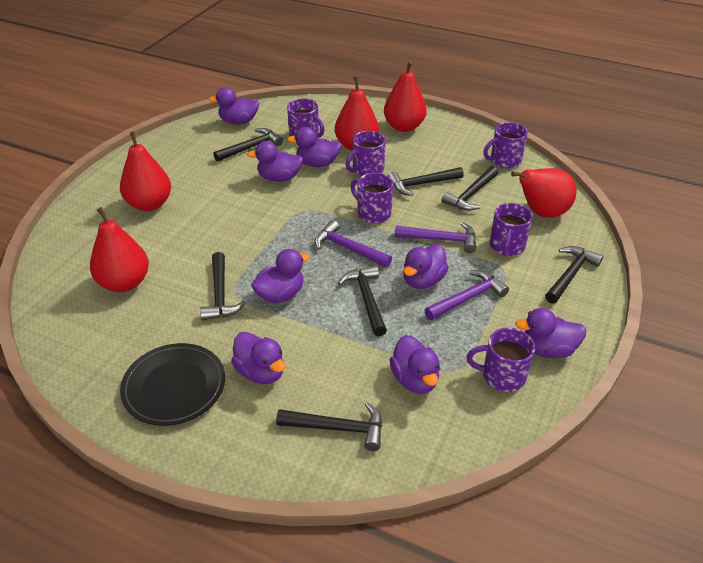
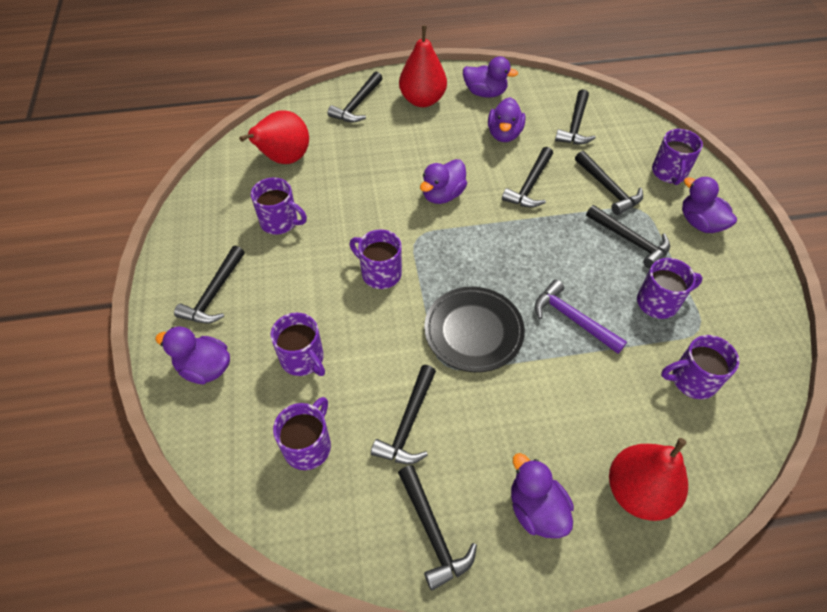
black hammer: [200,252,246,321] [213,128,283,162] [276,402,382,451] [338,265,387,336] [388,167,464,196] [442,166,498,211] [545,246,603,303] = 7 -> [174,246,245,324] [328,72,383,122] [371,365,436,464] [398,465,477,591] [502,147,553,208] [555,89,596,144] [575,151,643,215] [586,205,670,269] = 8
purple duck: [208,87,259,124] [231,332,285,384] [247,141,303,182] [251,249,310,303] [287,127,341,167] [390,335,440,394] [403,244,449,289] [515,308,586,358] = 8 -> [155,326,230,384] [420,159,467,204] [463,56,518,98] [488,97,525,142] [511,453,574,538] [682,177,737,233] = 6
purple hammer: [315,220,392,267] [395,222,476,253] [425,270,509,320] = 3 -> [535,280,627,354] = 1
purple mug: [287,98,325,138] [346,131,386,176] [350,173,393,223] [467,328,535,392] [483,122,528,168] [490,203,533,256] = 6 -> [251,177,307,235] [271,313,325,376] [273,397,331,470] [350,230,402,289] [637,258,703,319] [652,129,703,185] [661,335,739,399] = 7
red pear: [90,207,149,292] [120,131,171,211] [335,77,379,151] [384,61,427,132] [511,168,576,218] = 5 -> [239,110,309,164] [399,25,447,107] [609,438,688,521] = 3

